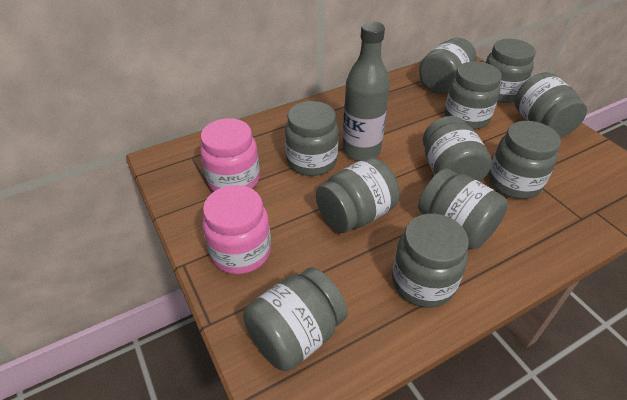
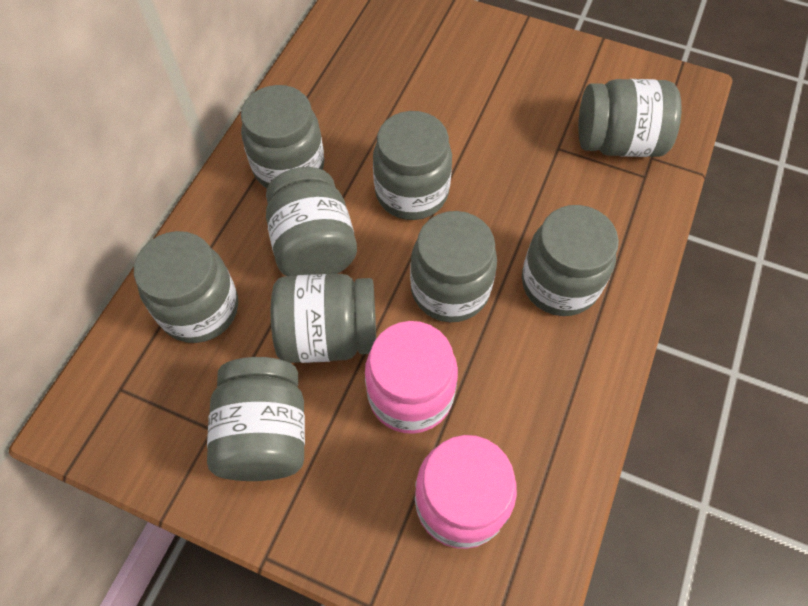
grey bottle: [342,22,390,161] = 1 -> none = 0
grey jar: [243,268,348,371] [285,101,339,176] [316,157,399,233] [392,214,469,307] [418,168,508,249] [419,38,477,94] [423,116,492,182] [444,62,502,130] [486,39,536,103] [489,121,561,199] [514,72,587,138] = 11 -> [134,231,238,343] [207,357,305,481] [241,85,324,189] [266,167,357,276] [271,274,376,363] [373,111,452,220] [410,211,497,322] [522,205,619,316] [578,79,682,157] = 9

